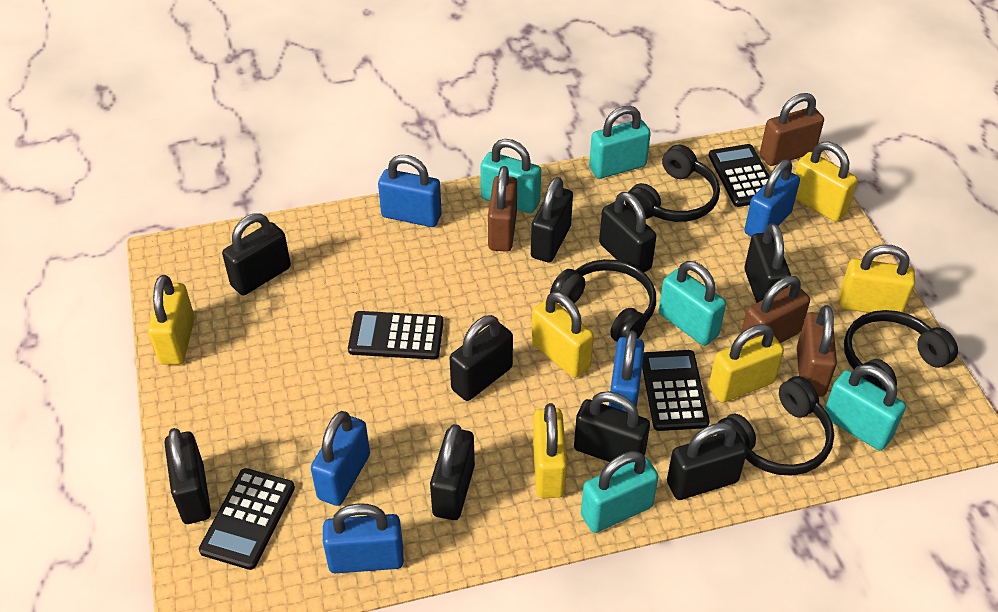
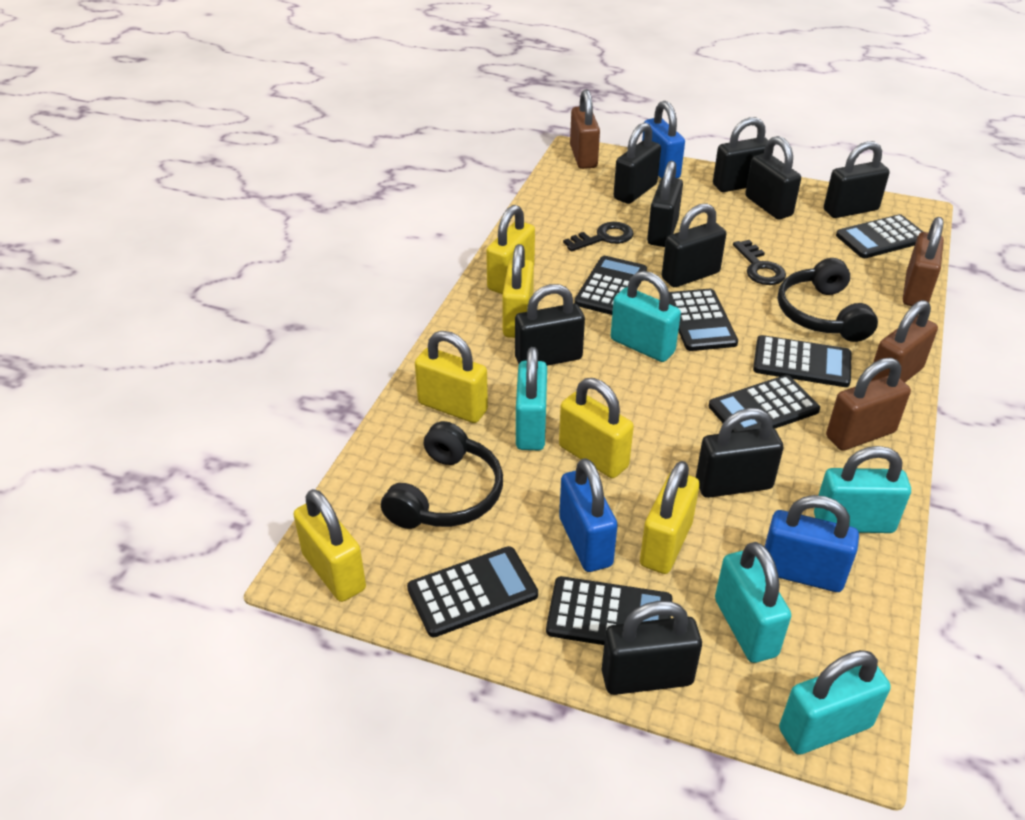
black calculator: [199,468,295,570] [348,311,444,360] [642,350,710,431] [709,144,769,207] = 4 -> [407,546,538,637] [546,576,672,645] [574,256,647,315] [669,289,738,351] [709,375,820,432] [753,335,851,387] [836,214,923,258] = 7
black headphones: [550,259,656,341] [625,144,720,222] [717,376,834,476] [844,310,958,391] = 4 -> [381,421,503,529] [778,258,878,342] = 2
black key: none = 0 -> [563,222,633,252] [733,240,786,285] = 2
blue padlock: [311,411,370,506] [323,503,404,573] [378,155,442,227] [609,331,645,411] [744,159,800,237] = 5 -> [559,458,618,572] [642,101,685,178] [765,495,859,592] = 3

